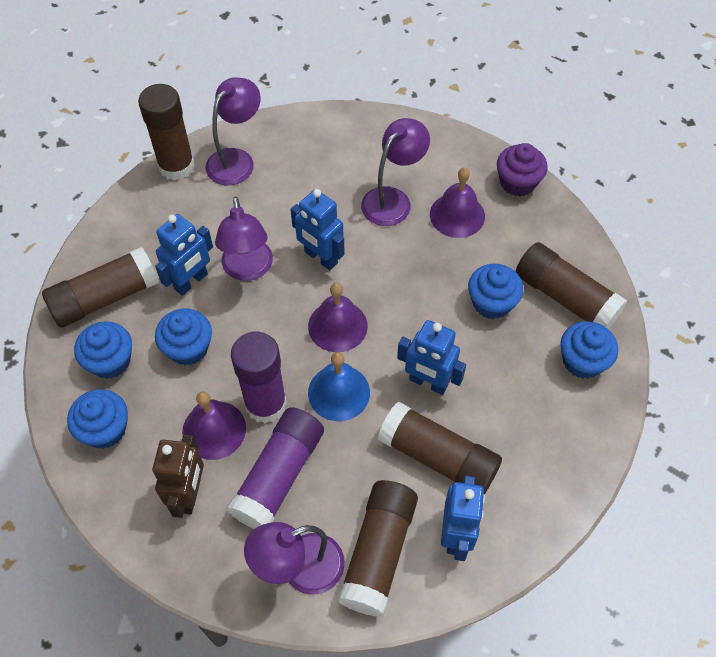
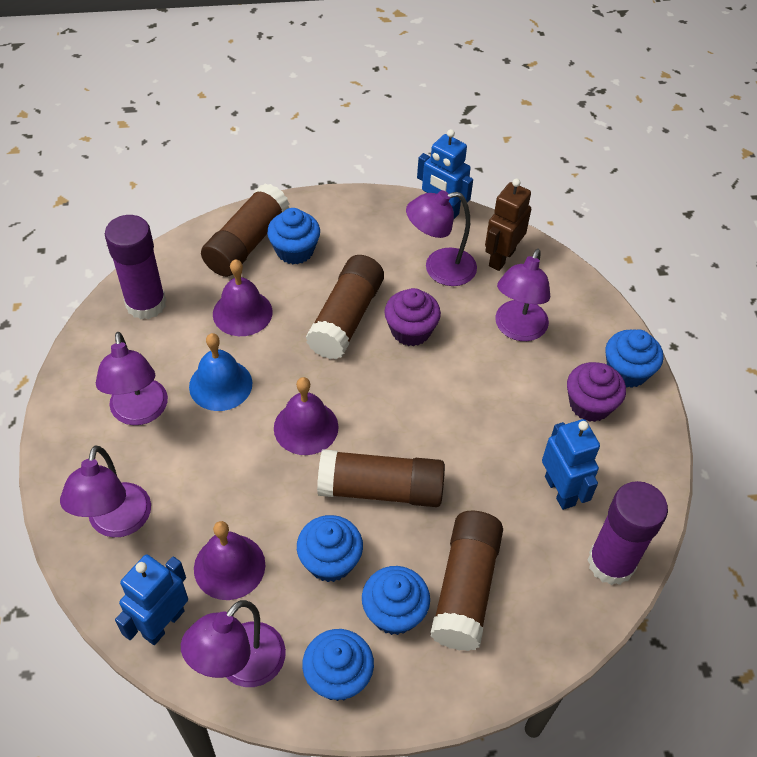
blue robot: [155,214,213,296] [291,189,345,270] [397,320,466,395] [441,476,485,561] = 4 -> [115,555,188,645] [417,129,473,219] [542,419,600,510] = 3
brown glue stick: [42,247,159,328] [138,84,195,180] [337,480,418,617] [378,401,502,495] [515,242,627,329] = 5 -> [201,183,290,277] [305,255,384,359] [317,449,445,507] [430,511,503,651] = 4
purple cupcake: [497,143,548,197] = 1 -> [384,288,441,346] [567,362,626,422] = 2
purple lamp: [206,77,261,185] [215,197,273,281] [244,522,345,595] [361,118,430,226] = 4 -> [60,445,151,537] [96,332,168,425] [181,600,286,687] [406,190,477,286] [495,249,550,341] = 5

